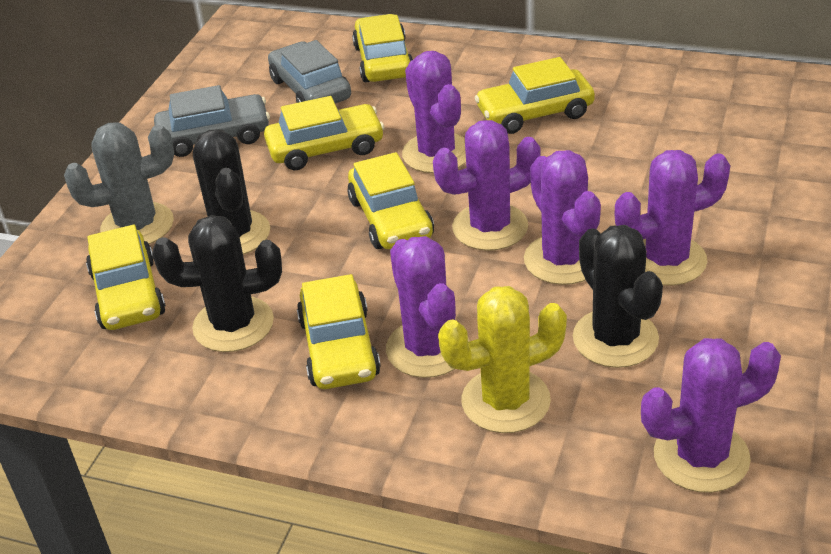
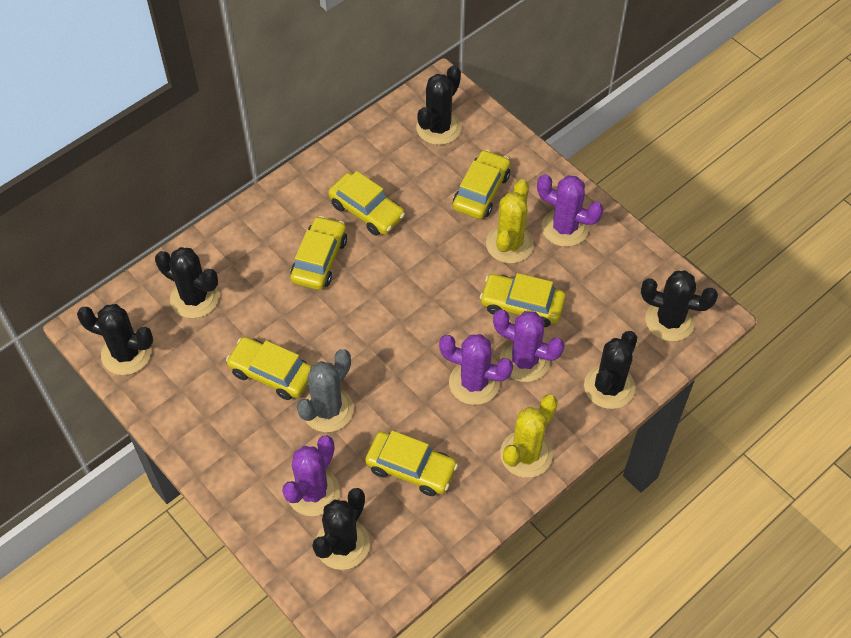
black cactus: [152,215,282,352] [193,129,270,255] [573,225,663,368] = 3 -> [77,304,153,375] [155,247,219,318] [312,488,370,570] [416,65,461,145] [584,331,637,409] [641,270,718,341] = 6
grey car: [154,85,270,157] [268,40,351,103] = 2 -> none = 0
purple cactus: [386,236,470,378] [402,51,466,173] [433,120,540,251] [524,150,601,285] [615,150,730,286] [641,338,781,493] = 6 -> [282,435,340,516] [439,334,513,405] [493,310,565,382] [537,174,603,247] = 4
yellow cactus: [438,286,567,433] = 1 -> [486,179,534,264] [500,395,558,478] = 2

